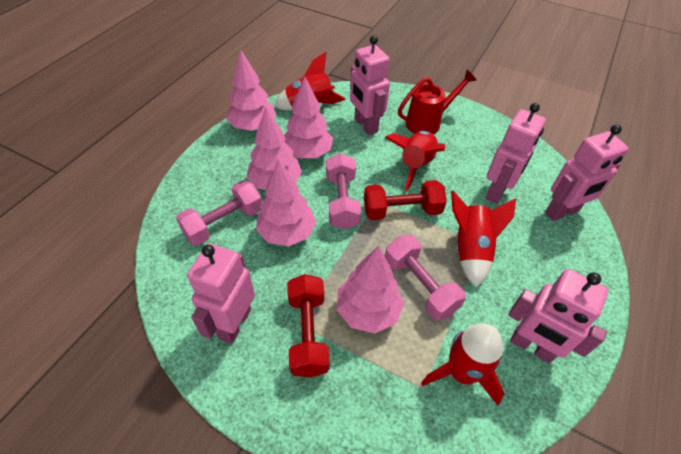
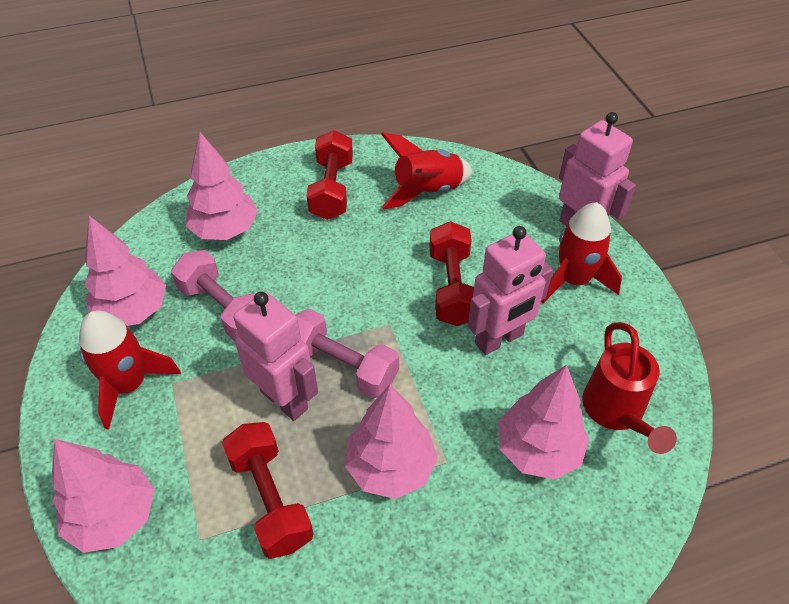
pink dumbbell: [176,180,262,246] [326,153,362,229] [385,235,466,321] = 3 -> [171,250,255,341] [296,309,399,399] = 2
pink robot: [187,244,255,344] [350,35,390,135] [485,103,546,204] [508,269,609,363] [545,124,629,221] = 5 -> [234,292,318,421] [468,226,553,355] [559,112,636,226] = 3
red dumbbell: [287,274,330,378] [364,180,447,220] = 2 -> [222,422,314,559] [306,130,353,220] [429,221,474,326] = 3
red rocket: [274,52,346,111] [385,131,446,191] [421,323,504,405] [451,191,516,288] = 4 -> [79,310,181,430] [381,132,472,209] [541,202,622,303] = 3

